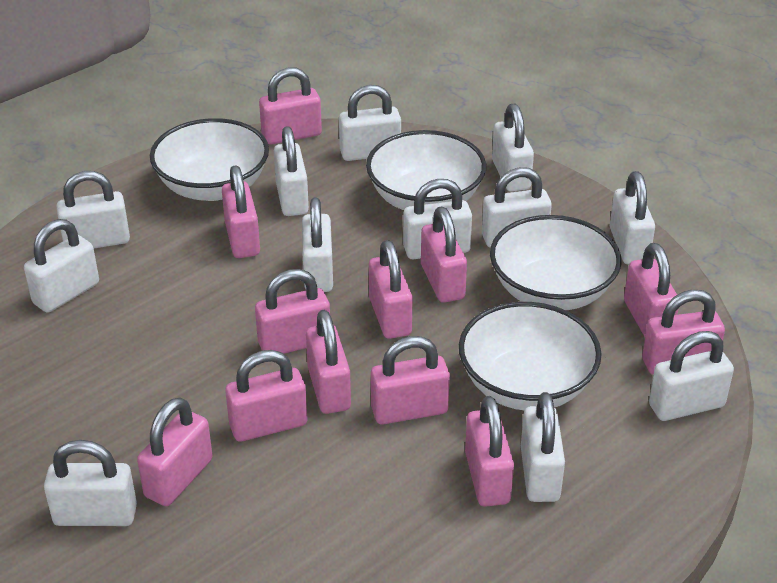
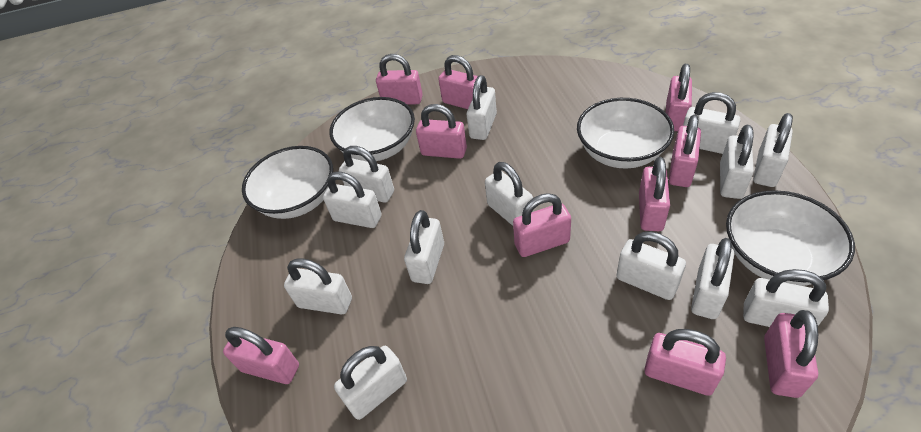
pink padlock: [137,397,213,506] [222,165,260,258] [225,350,307,442] [255,269,330,354] [259,67,322,144] [306,310,351,414] [369,240,413,339] [371,336,450,425] [421,207,467,303] [465,396,514,507] [624,243,679,337] [642,290,725,375] = 12 -> [223,327,299,384] [376,54,423,105] [416,104,467,159] [438,55,478,109] [513,193,571,257] [639,157,670,231] [644,329,726,396] [666,64,692,131] [669,115,701,187] [764,310,818,398] = 10
white padlock: [24,219,99,313] [44,440,137,526] [57,171,130,248] [274,126,309,216] [302,197,333,292] [339,85,401,161] [403,179,472,259] [482,167,552,247] [492,103,534,192] [521,392,565,502] [610,171,655,265] [649,331,734,421] = 12 -> [284,258,352,314] [323,172,382,228] [334,346,407,420] [339,146,394,203] [404,210,444,284] [467,75,497,140] [485,162,533,226] [616,232,686,300] [683,92,740,154] [691,238,734,319] [720,125,754,199] [743,269,829,327] [753,113,793,187] = 13

